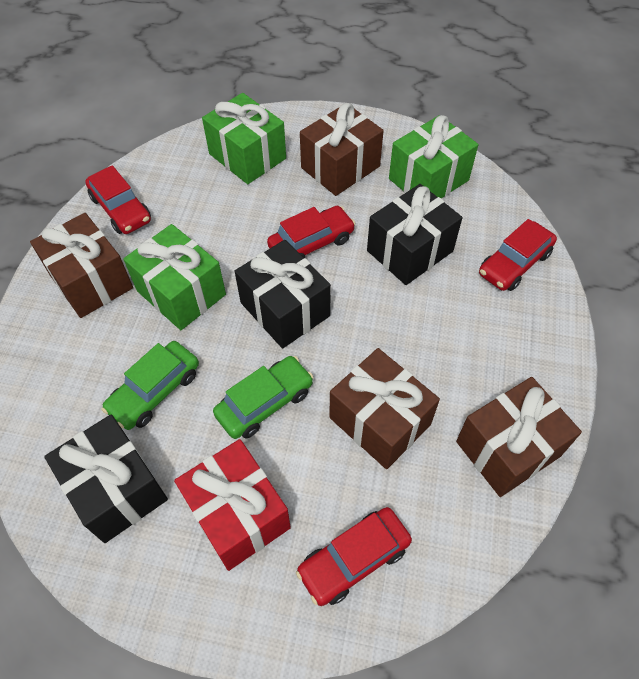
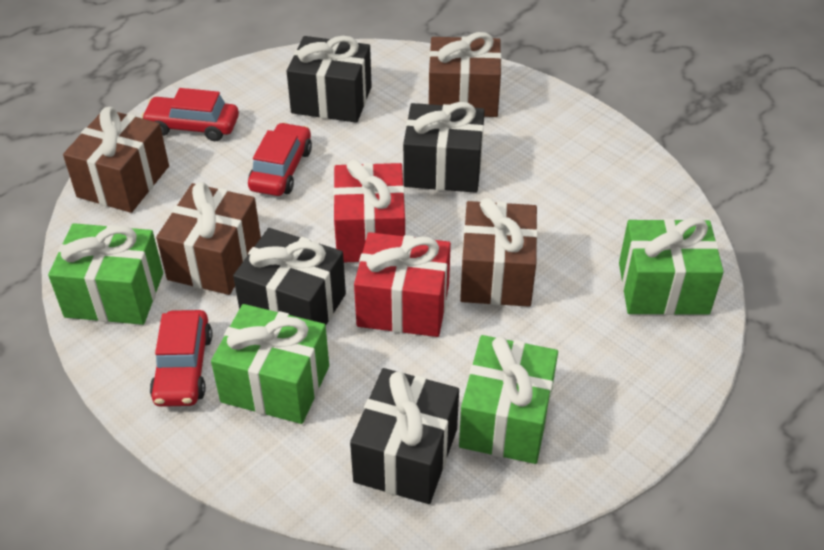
black gift: [44,414,168,543] [235,240,331,348] [367,184,462,285] = 3 -> [233,228,346,325] [287,36,372,123] [350,368,459,504] [403,102,485,193] = 4
green car: [102,341,199,430] [213,356,314,439] = 2 -> none = 0
green gift: [123,224,226,330] [202,93,286,184] [389,115,478,198] = 3 -> [48,223,163,325] [211,304,329,424] [459,335,558,464] [619,217,724,315] = 4
red car: [85,165,151,234] [267,206,356,258] [296,507,412,606] [479,219,557,291] = 4 -> [141,88,239,141] [150,310,212,407] [248,122,312,196] = 3
red gift: [174,439,291,571] = 1 -> [333,160,405,262] [354,232,451,337] = 2

